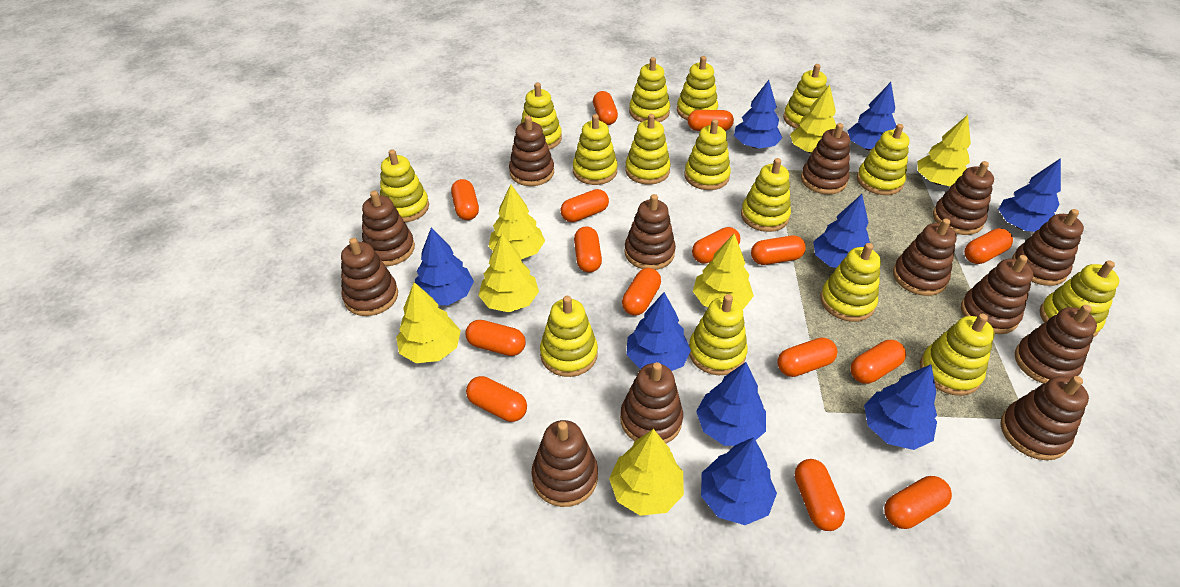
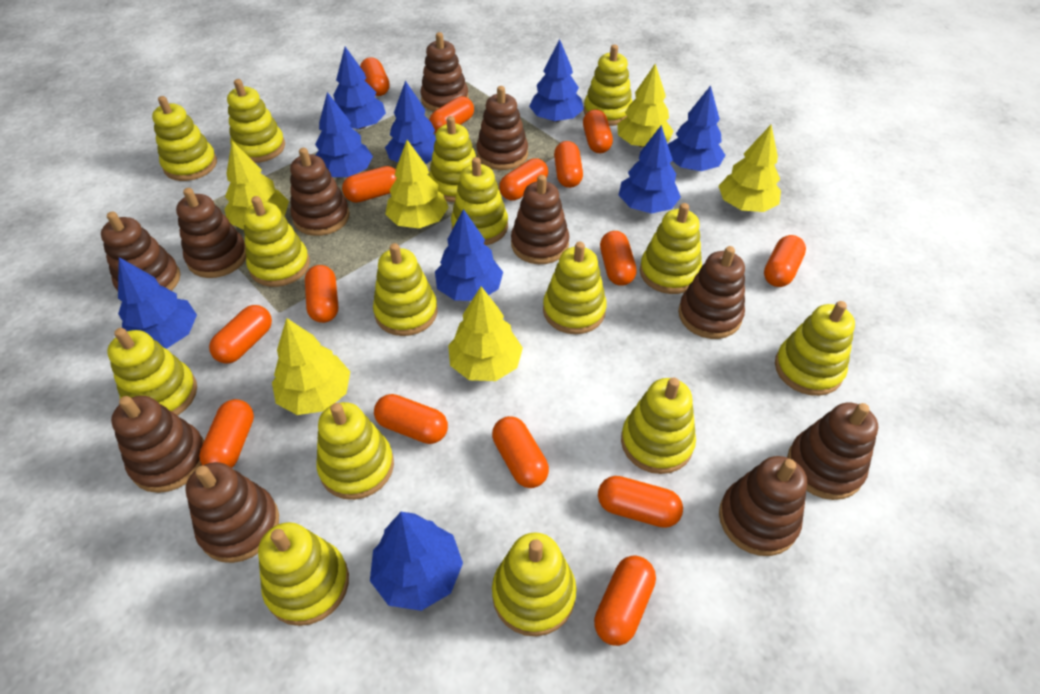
brown stacking toy: [341,238,398,316] [362,191,415,266] [509,115,554,186] [531,420,598,507] [620,362,683,443] [624,194,676,270] [801,123,850,194] [893,218,957,296] [933,161,994,235] [961,255,1033,334] [1000,376,1089,460] [1012,209,1084,286] [1015,305,1097,384] = 13 -> [101,211,180,292] [111,396,204,493] [176,188,246,278] [185,462,279,563] [290,148,350,236] [421,32,469,111] [476,86,528,170] [511,175,569,264] [678,246,745,339] [719,456,807,556] [787,403,878,500] = 11
yellow tree: [396,282,461,363] [478,234,539,312] [489,184,545,259] [609,429,684,516] [693,234,754,309] [790,84,836,153] [917,115,971,186] = 7 -> [225,141,289,230] [272,318,350,415] [385,140,449,229] [448,287,523,381] [617,64,674,147] [718,125,781,212] = 6

